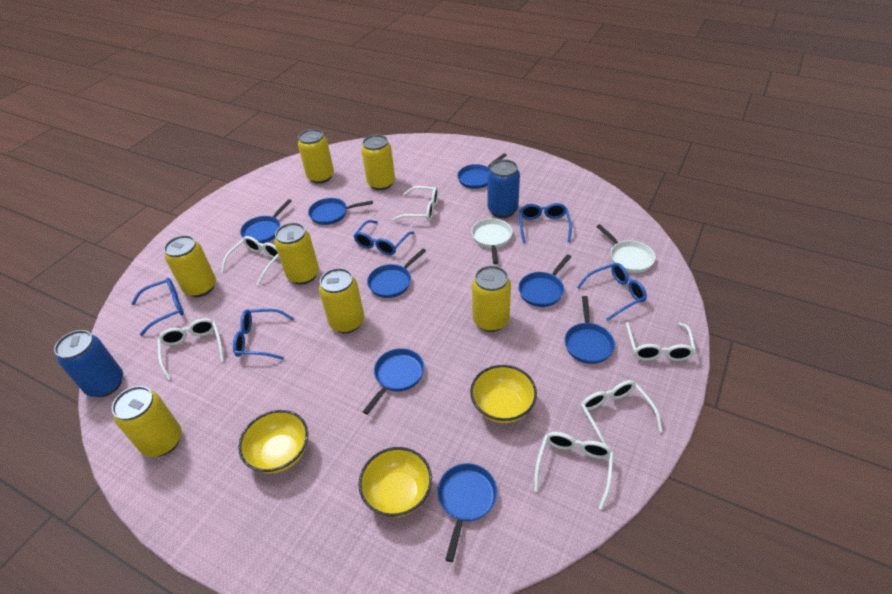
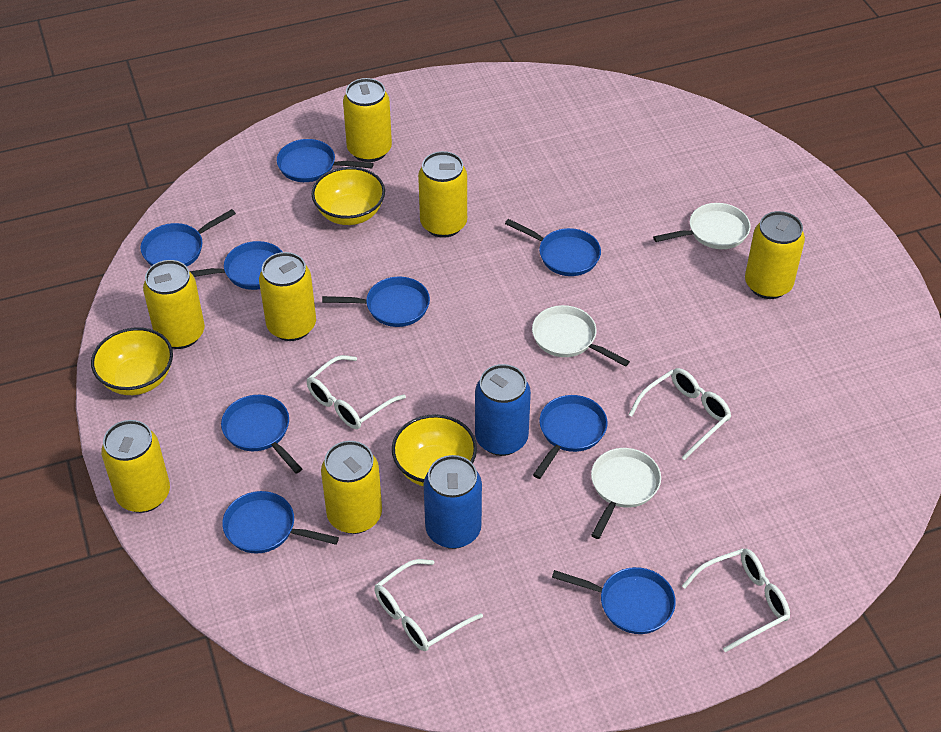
blue glasses: [131,278,184,336] [233,309,294,360] [353,220,414,255] [519,203,572,244] [577,263,647,321] = 5 -> none = 0
blue pan: [240,199,292,244] [308,198,373,225] [363,348,424,415] [367,249,426,298] [437,463,497,562] [457,153,507,189] [518,254,571,307] [564,296,615,364] = 8 -> [141,209,236,266] [190,241,282,290] [221,395,302,474] [222,491,339,553] [277,139,374,182] [322,277,430,327] [505,219,601,276] [533,395,607,479] [552,567,676,634] = 9
white glasses: [158,318,224,380] [221,236,280,286] [392,186,438,221] [534,432,614,510] [581,380,663,446] [626,322,696,361] = 6 -> [306,355,406,429] [374,559,483,651] [629,368,731,460] [682,548,790,652] = 4
white pan: [471,218,513,264] [596,224,655,273] = 2 -> [532,305,630,367] [591,448,661,539] [653,203,751,249] = 3

